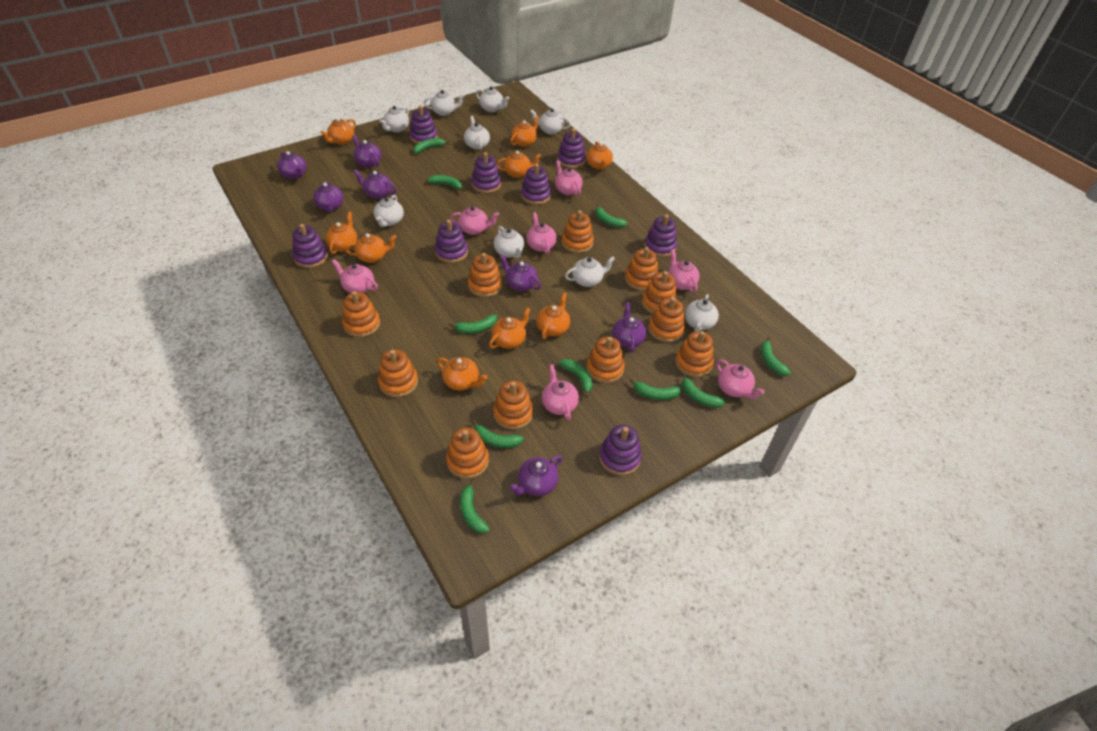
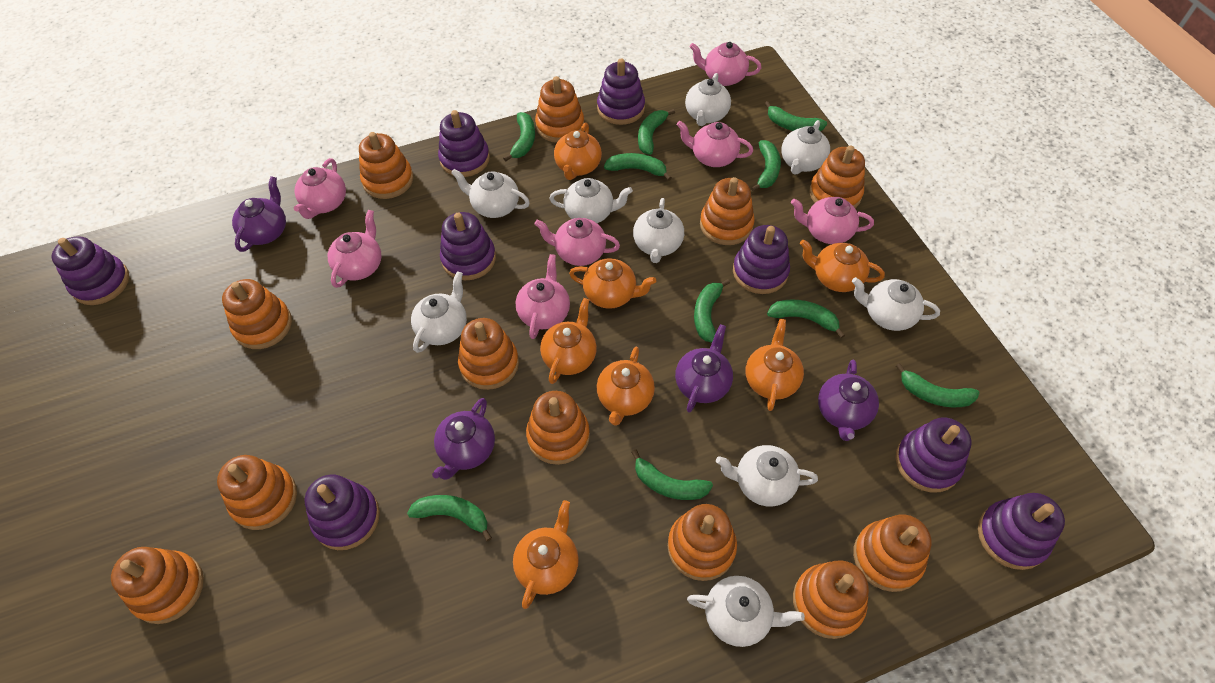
orange stacking toy: [342,291,380,337] [378,349,418,397] [446,427,489,479] [468,253,502,297] [493,381,533,430] [562,210,594,253] [586,337,625,383] [625,247,659,291] [642,271,677,314] [648,297,685,342] [675,331,714,377] = 11 -> [111,547,204,624] [217,455,297,530] [222,279,292,349] [359,132,413,199] [458,318,519,390] [526,391,590,465] [535,76,584,143] [668,504,737,581] [700,177,755,245] [793,560,869,639] [809,145,865,208] [853,514,931,592] = 12
orange teapot: [320,118,356,145] [325,212,357,254] [345,233,397,263] [437,357,487,391] [489,307,531,349] [496,150,541,178] [511,116,539,147] [536,292,570,339] [586,141,613,170] = 9 -> [513,500,579,609] [540,298,597,384] [554,123,602,180] [569,258,656,309] [597,347,655,426] [746,319,804,411] [800,240,885,292] = 7
purple teapot: [277,151,307,179] [313,180,343,212] [352,135,381,168] [353,169,397,199] [500,254,541,291] [509,456,562,496] [612,302,647,353] = 7 -> [232,176,286,252] [432,398,495,480] [675,324,733,413] [818,359,879,441] = 4

